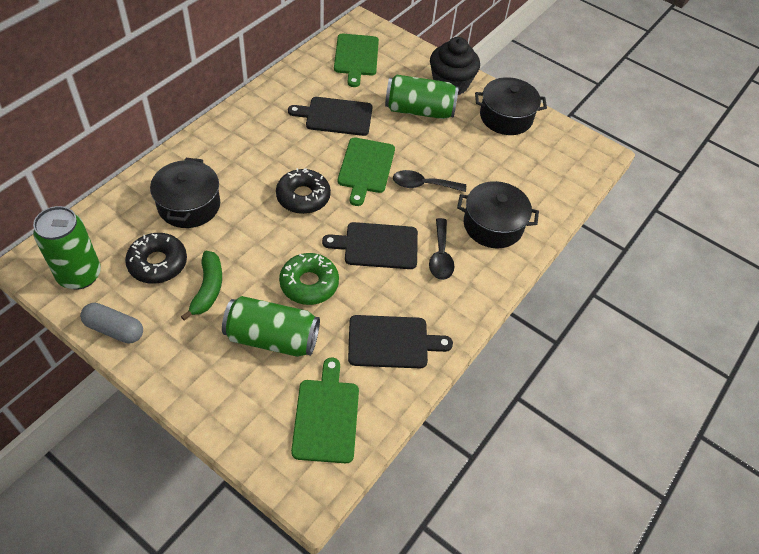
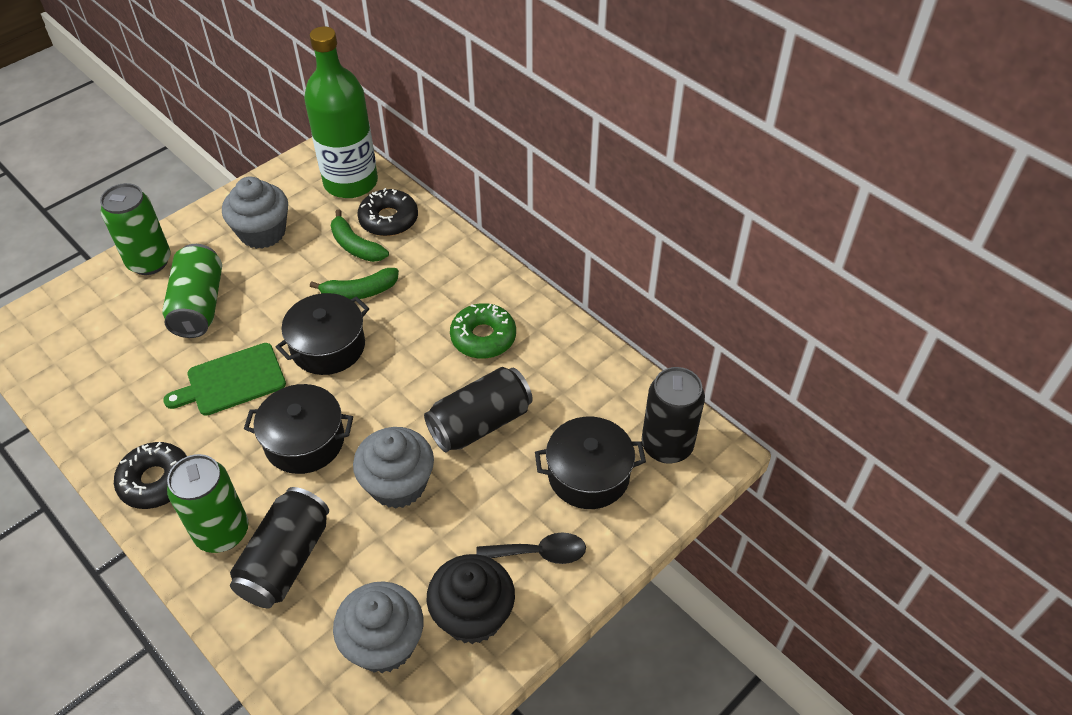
black can: none = 0 -> [230,487,329,608] [424,367,533,452] [641,367,705,464] = 3
black cutting board: [288,97,372,136] [322,222,418,269] [348,315,453,369] = 3 -> none = 0
black spoon: [393,170,466,192] [429,218,454,280] = 2 -> [476,533,586,564] = 1
green banana: [181,251,222,321] = 1 -> [310,268,399,299] [331,209,389,262] = 2
green bottle: none = 0 -> [304,26,378,198] = 1
green cutting board: [291,358,359,463] [334,34,379,87] [338,137,395,206] = 3 -> [163,343,286,416] = 1
grey capsule: [80,303,143,343] = 1 -> none = 0
grey cupcake: none = 0 -> [222,177,288,249] [333,581,423,673] [353,427,434,509] = 3

